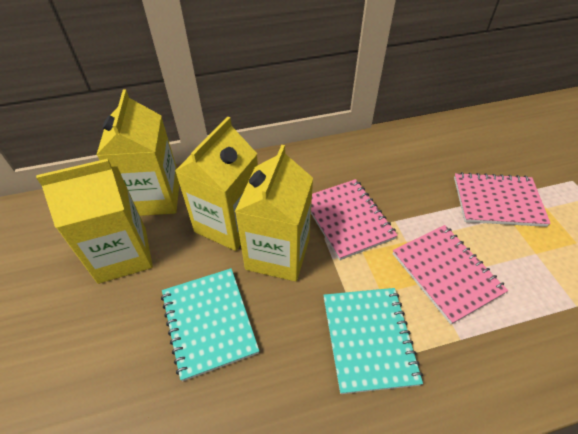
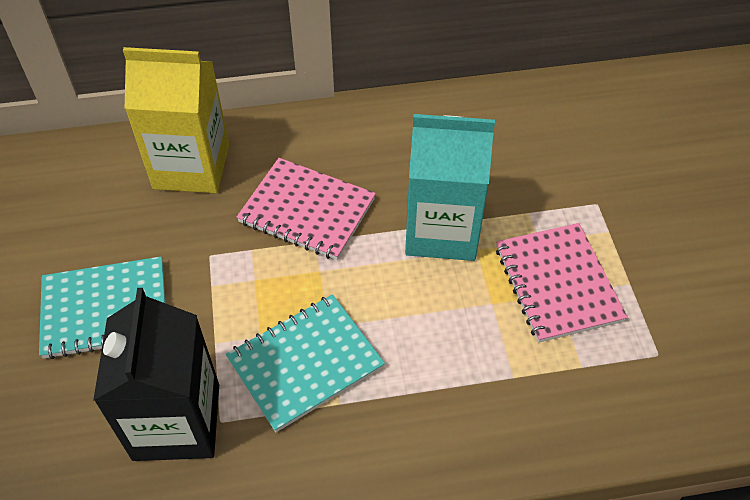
black carton: none = 0 -> [93,288,219,461] = 1
pink notebook: [311,179,398,260] [393,225,508,324] [454,172,551,227] = 3 -> [236,158,376,260] [496,223,628,343] = 2
turquoise carton: none = 0 -> [405,114,495,261] = 1
yellow carton: [36,159,153,284] [97,89,180,216] [175,116,258,251] [235,145,313,282] = 4 -> [123,47,229,193] = 1

